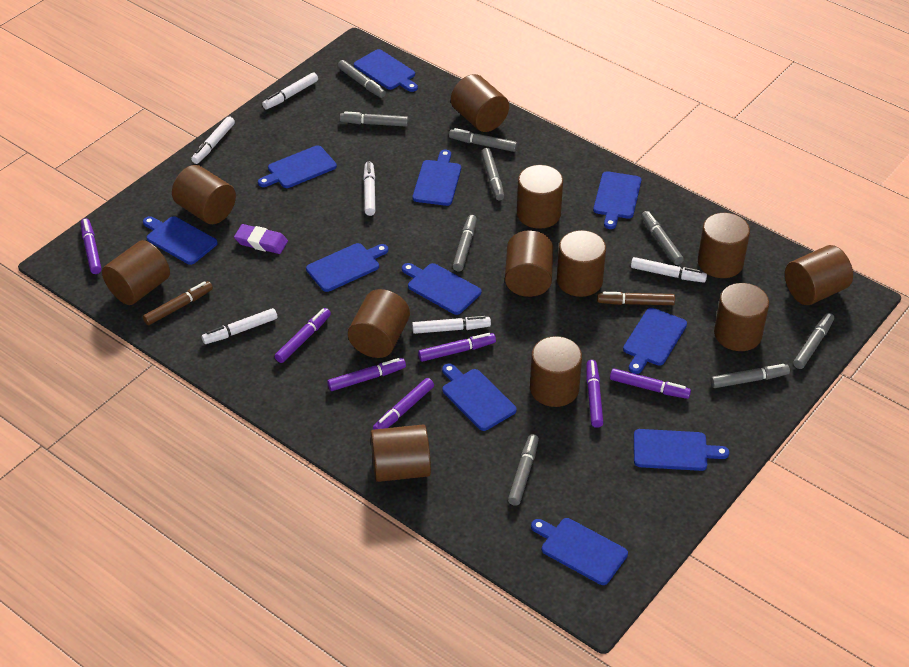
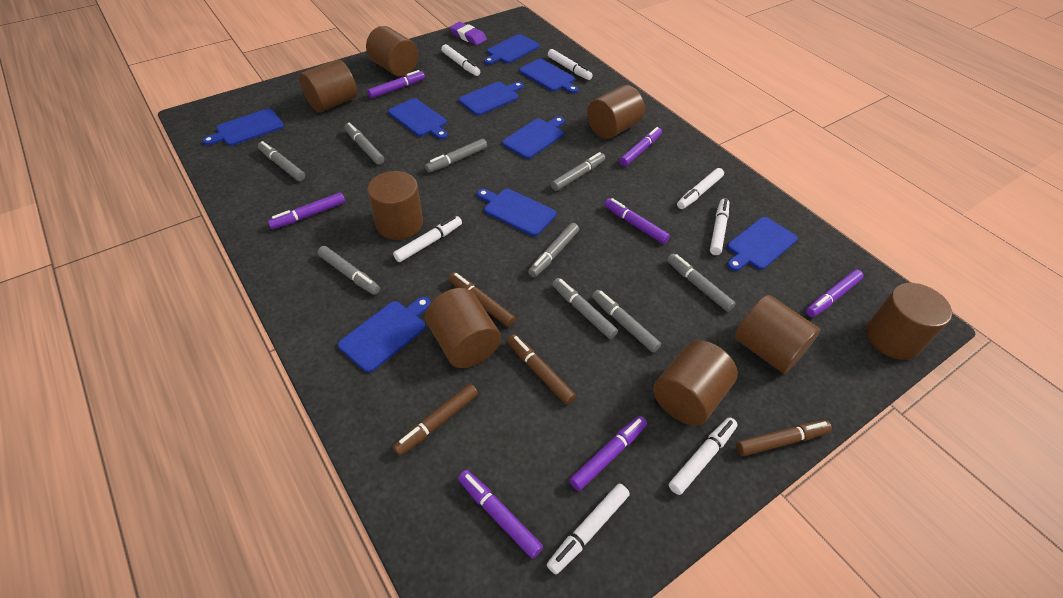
blue cutting board: [143,216,218,265] [258,145,337,188] [306,243,388,292] [354,49,418,92] [402,263,481,315] [413,150,461,206] [442,363,517,431] [531,518,628,585] [593,171,641,229] [623,308,687,374] [634,429,729,471] = 11 -> [202,109,284,146] [338,297,431,373] [388,98,448,139] [459,82,524,115] [477,189,557,236] [484,34,540,65] [502,116,565,159] [519,59,578,94] [727,217,798,271] = 9
brown cylinder: [102,240,170,305] [172,165,236,224] [348,289,410,358] [370,424,431,482] [451,74,509,132] [505,230,553,297] [517,165,563,229] [530,336,582,407] [557,230,606,297] [698,213,750,278] [714,283,769,351] [785,245,853,305] = 12 -> [299,59,357,112] [366,26,418,77] [367,171,423,240] [425,288,501,368] [587,85,645,139] [653,340,738,426] [735,295,820,374] [866,283,952,360] = 8
brown marker: [143,281,213,325] [597,292,675,305] = 2 -> [393,384,478,456] [449,272,516,327] [507,334,576,405] [736,420,832,456] = 4
white marker: [191,117,235,164] [201,308,277,344] [262,72,318,109] [363,162,375,216] [412,316,491,334] [631,257,707,283] = 6 -> [393,216,462,262] [441,44,480,76] [547,484,630,574] [548,49,593,80] [669,417,738,495] [677,168,724,209] [710,198,729,255] = 7

